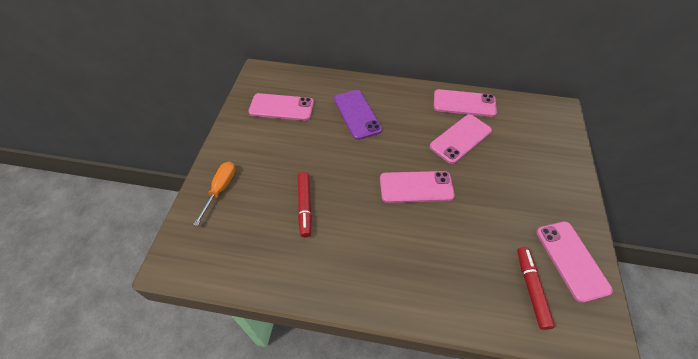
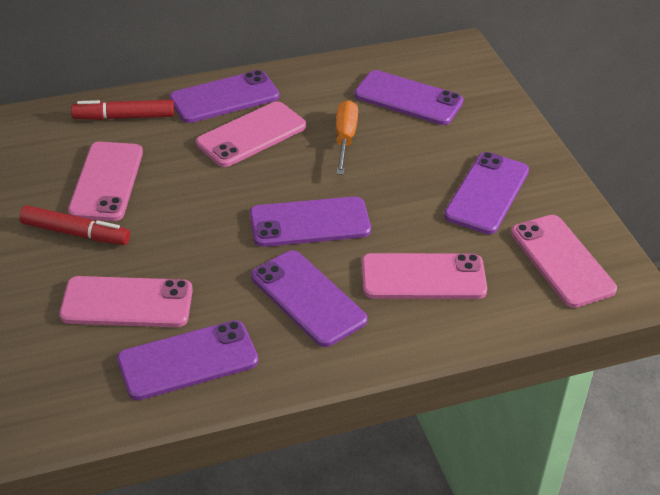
purple phone: [334,90,382,140] = 1 -> [117,320,258,400] [170,70,280,123] [250,196,371,247] [251,250,367,347] [354,70,463,125] [444,152,529,234] = 6

